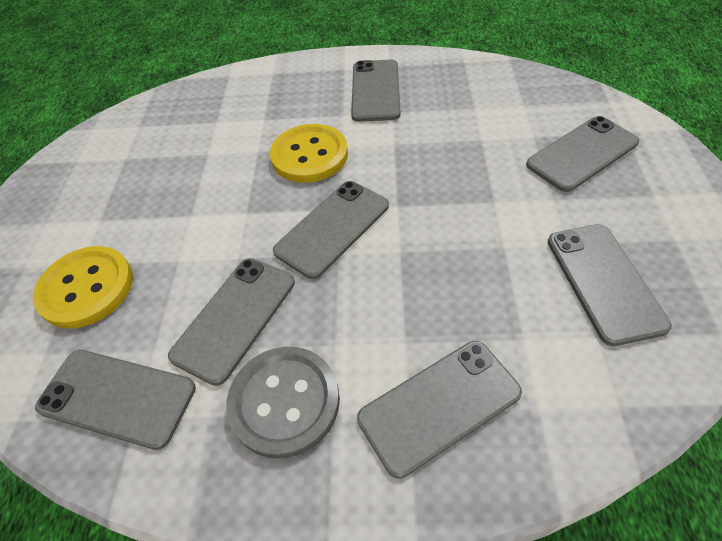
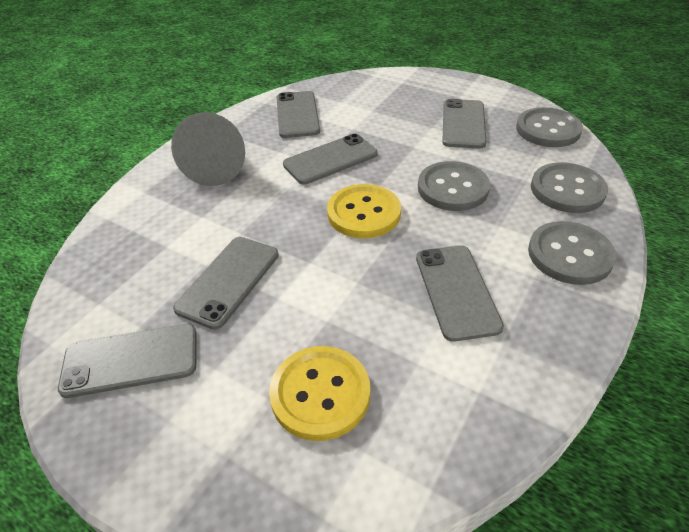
grey button: [226,347,340,459] = 1 -> [418,161,490,211] [516,107,583,147] [528,221,616,285] [531,162,608,213] = 4
grey cone: none = 0 -> [171,112,245,186] = 1
grey phone: [35,350,196,450] [168,258,295,386] [273,181,389,279] [351,59,401,122] [357,341,522,479] [526,116,639,192] [548,224,672,346] = 7 -> [58,324,196,398] [173,237,279,330] [276,91,320,138] [283,134,378,185] [416,245,504,342] [442,99,487,148] = 6

